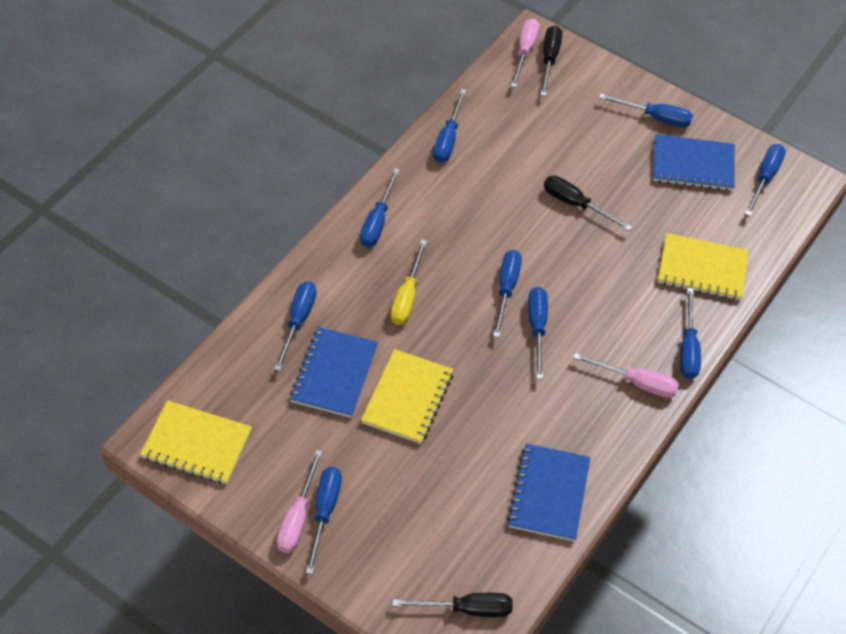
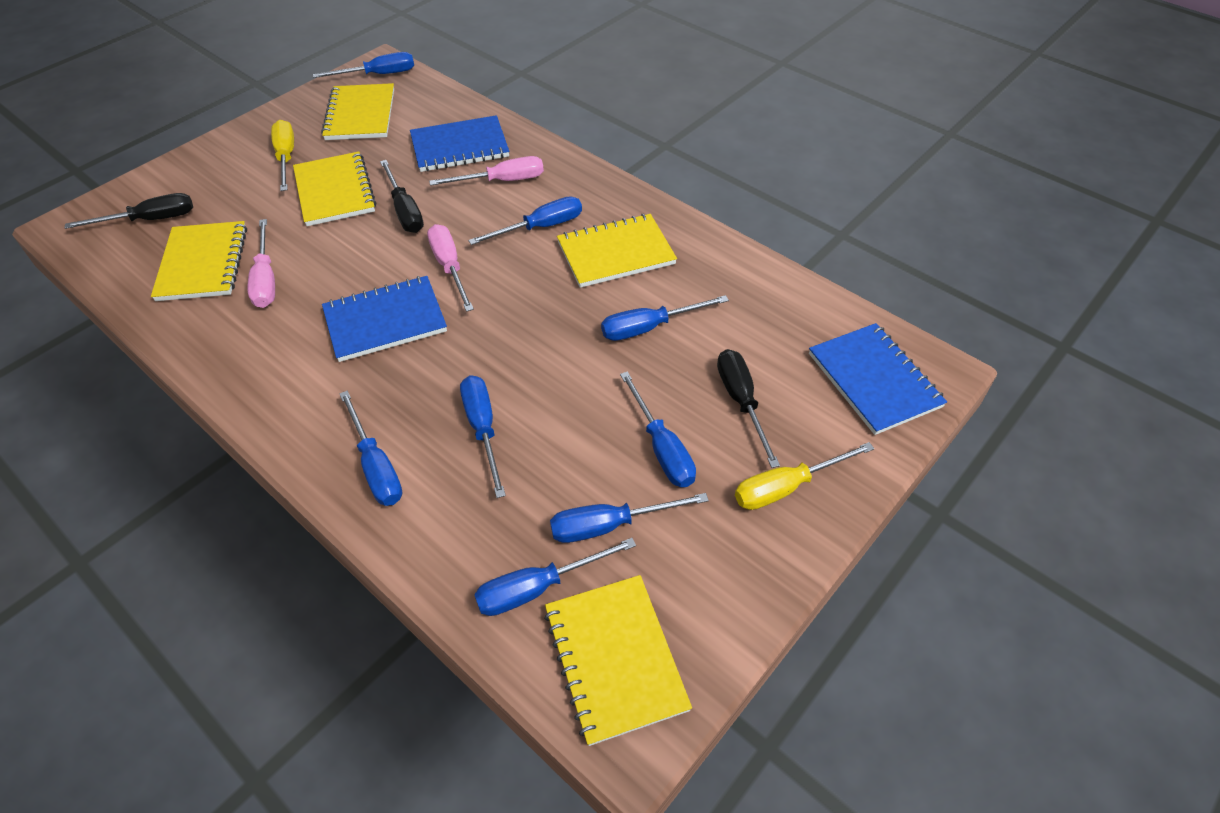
blue screwdriver: [274,281,317,371] [306,467,342,574] [360,168,400,247] [433,89,467,163] [493,250,522,337] [528,287,548,379] [599,94,693,127] [680,288,701,379] [745,144,786,216] = 9 -> [313,52,414,78] [339,391,402,506] [460,375,506,498] [468,196,582,245] [474,538,636,616] [550,493,709,543] [601,295,729,341] [620,371,696,487] = 8
yellow notebook: [140,400,252,484] [361,349,453,444] [658,233,749,300] = 3 -> [151,221,247,301] [293,151,376,226] [321,83,394,140] [544,575,692,746] [557,214,677,288] = 5
yellow screwdriver: [390,239,427,325] = 1 -> [271,120,294,191] [735,442,874,510] = 2

